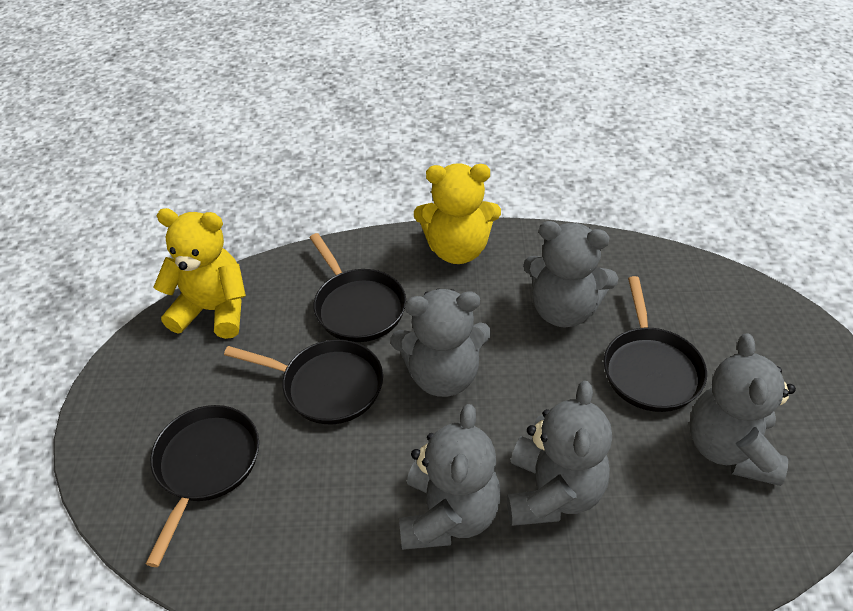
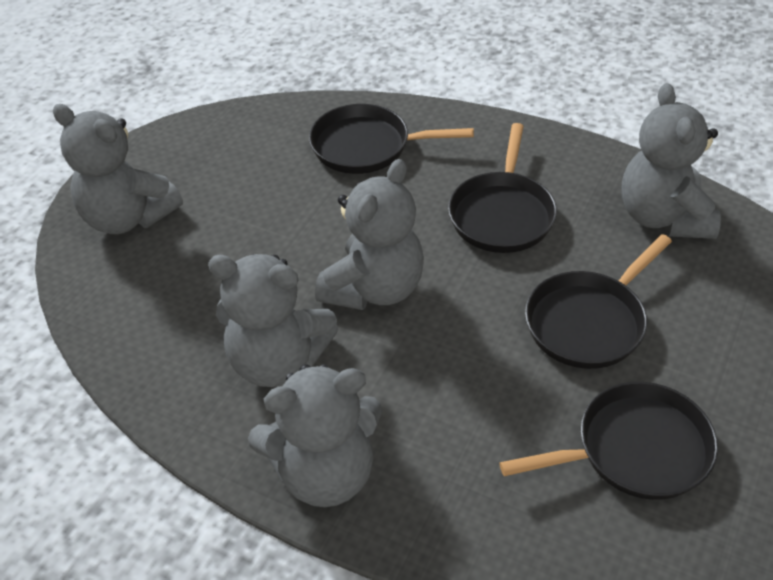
yellow teddy bear: [154,208,246,339] [414,163,501,264] = 2 -> none = 0

